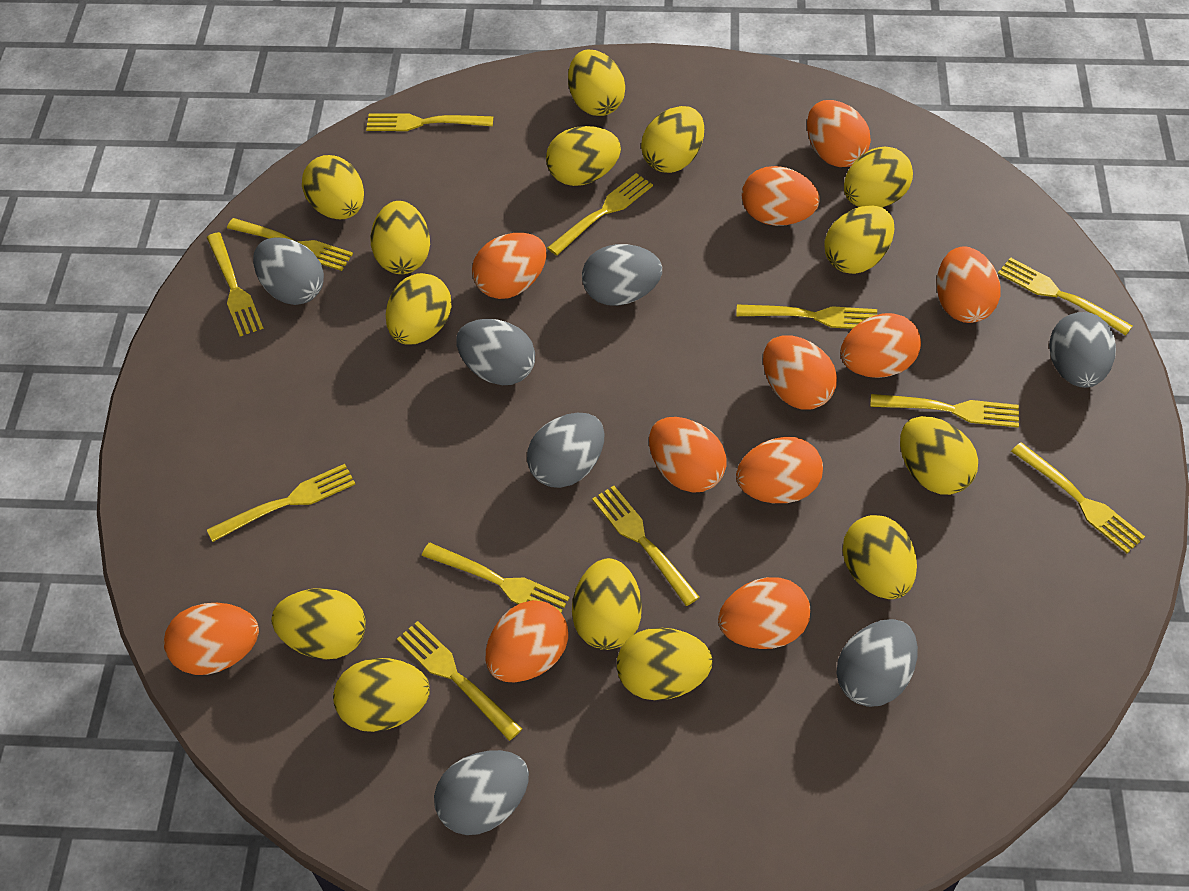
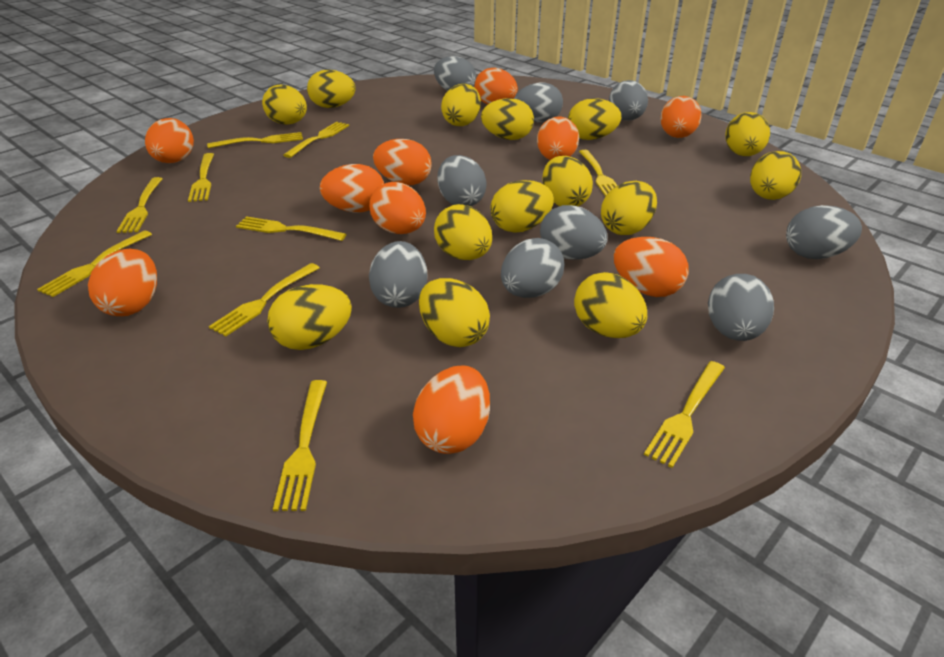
grey egg: [253,237,324,305] [434,750,529,835] [456,319,535,385] [527,413,605,488] [582,244,662,306] [836,619,918,707] [1049,312,1116,388] = 7 -> [369,241,428,308] [434,56,476,91] [438,155,487,206] [501,238,564,298] [514,82,563,122] [540,205,608,260] [609,80,648,121] [708,274,774,341] [786,205,862,259] = 9
orange egg: [164,603,259,675] [472,233,546,299] [486,600,568,682] [649,417,726,493] [718,577,810,649] [736,437,823,503] [742,166,820,226] [763,336,837,410] [807,100,871,167] [841,313,921,378] [937,246,1001,323] = 11 -> [88,249,157,316] [145,118,194,163] [320,164,384,212] [369,182,426,234] [373,139,432,185] [413,365,490,454] [475,68,518,104] [537,116,579,160] [614,237,689,297] [660,96,702,138] = 10
yellow fork: [207,232,264,336] [207,464,355,542] [227,218,353,271] [366,113,493,131] [397,621,522,741] [422,543,569,612] [547,173,653,255] [592,486,700,606] [736,304,877,329] [870,394,1019,428] [998,257,1133,336] [1011,442,1145,553] = 12 -> [37,231,152,297] [116,177,163,233] [188,153,214,202] [207,132,303,148] [209,263,320,337] [236,216,346,241] [273,380,327,511] [283,122,349,158] [579,150,618,197] [644,361,725,468] = 10

